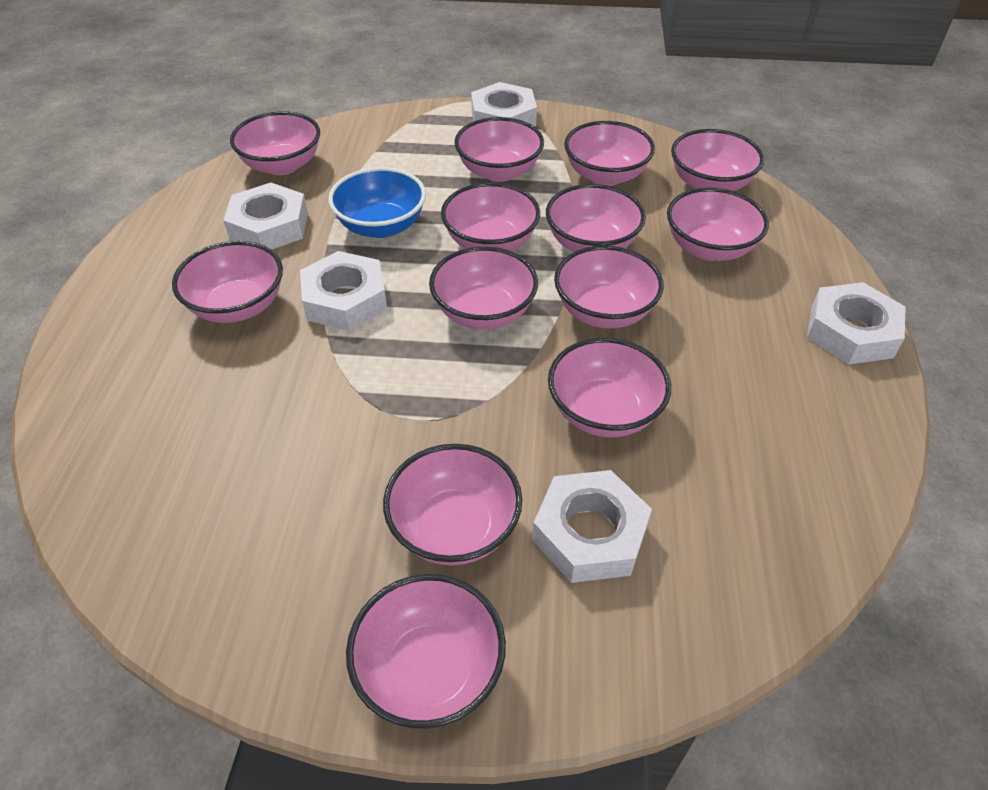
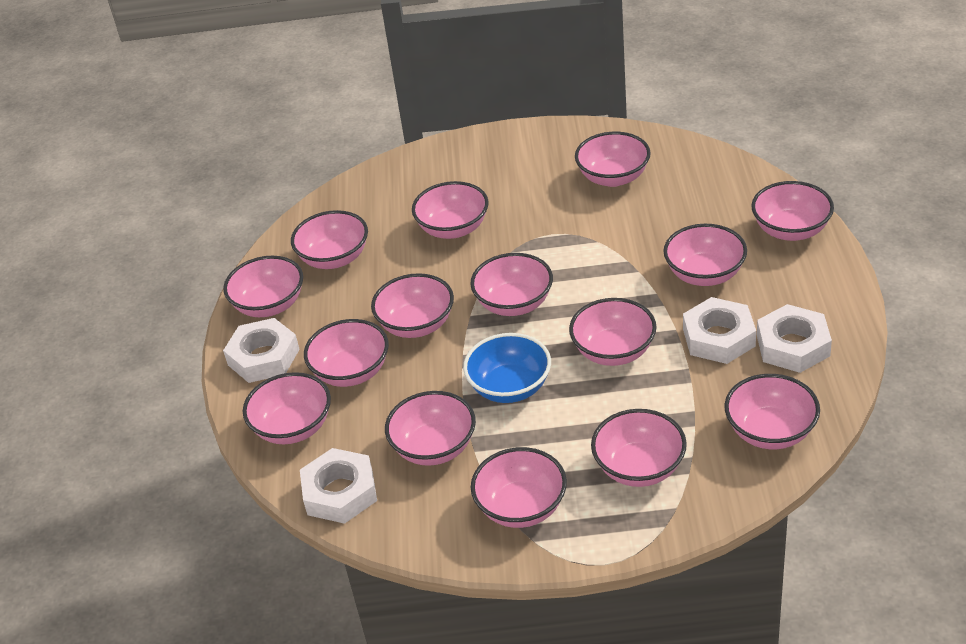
pink bowl: [172,241,283,323] [230,111,320,175] [346,574,506,729] [383,444,522,565] [429,246,538,329] [441,182,540,251] [454,117,544,182] [546,184,646,252] [548,338,671,437] [554,245,664,329] [564,121,655,186] [667,187,769,261] [671,129,764,191] = 13 -> [223,256,303,317] [243,372,331,444] [291,210,368,269] [304,319,389,387] [371,273,454,338] [385,391,476,466] [412,181,489,239] [470,253,553,316] [471,447,567,528] [569,298,657,366] [575,132,651,187] [591,409,687,487] [663,224,747,286] [724,374,820,449] [751,181,834,241] = 15
white nut: [223,183,308,250] [300,251,387,331] [471,82,537,127] [532,470,652,583] [807,282,906,365] = 5 -> [223,318,300,383] [300,448,377,524] [683,297,756,364] [757,304,832,373] = 4

